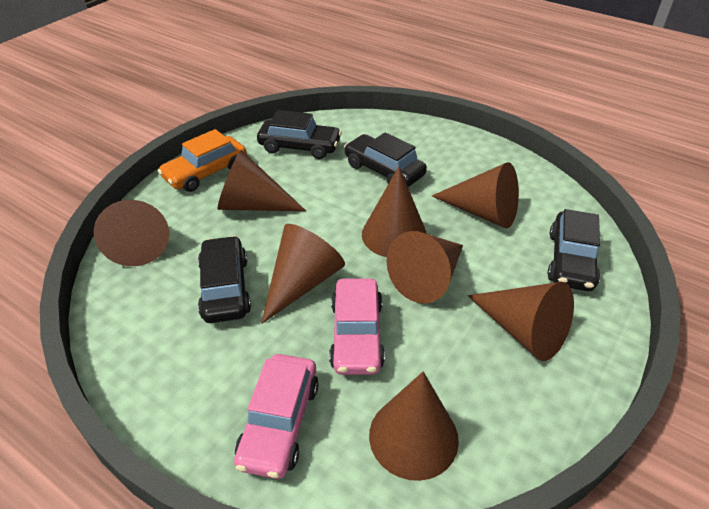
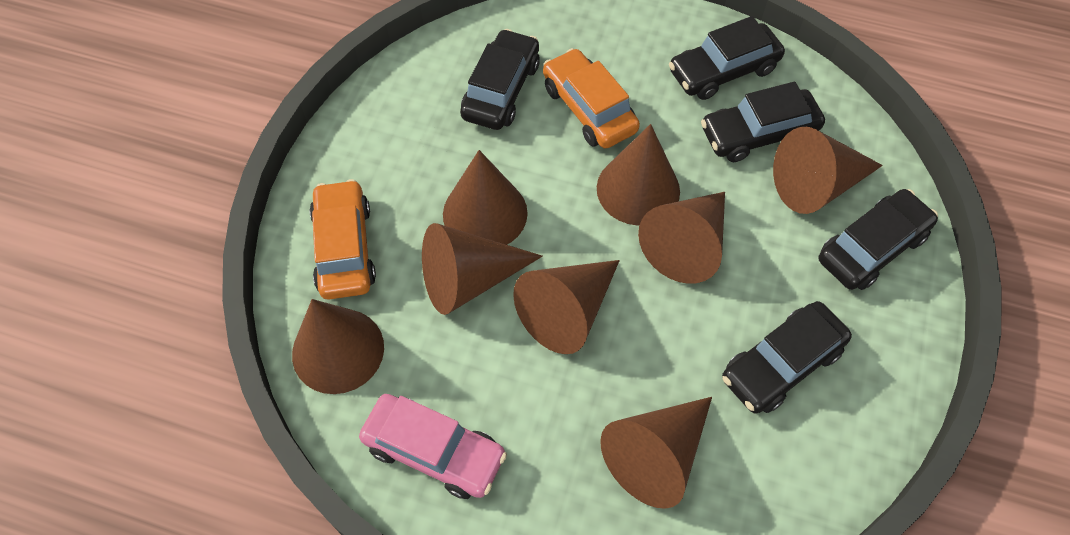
black car: [198,236,251,323] [257,110,342,159] [344,132,427,187] [548,209,600,291] = 4 -> [460,29,540,130] [669,16,785,100] [701,82,825,162] [722,301,852,414] [818,189,938,290] = 5
orange car: [158,129,247,192] = 1 -> [310,179,376,300] [543,48,640,149] = 2
pink car: [234,354,319,479] [329,279,385,375] = 2 -> [359,394,507,499] = 1

